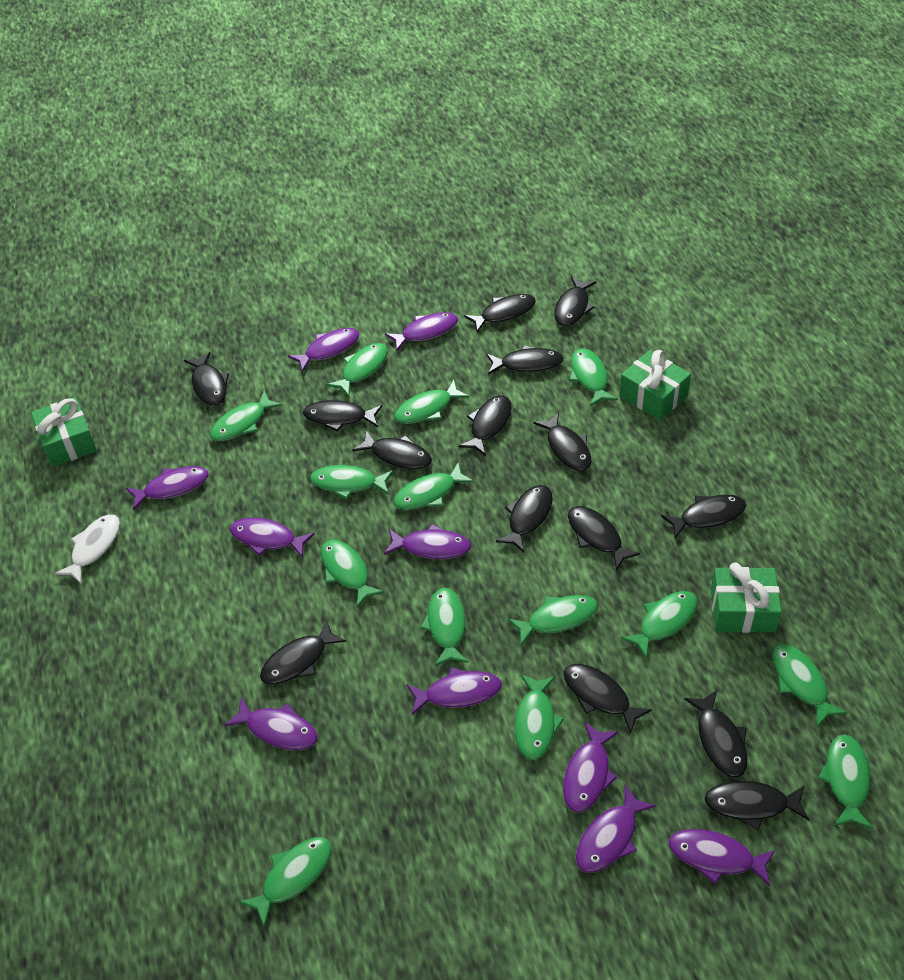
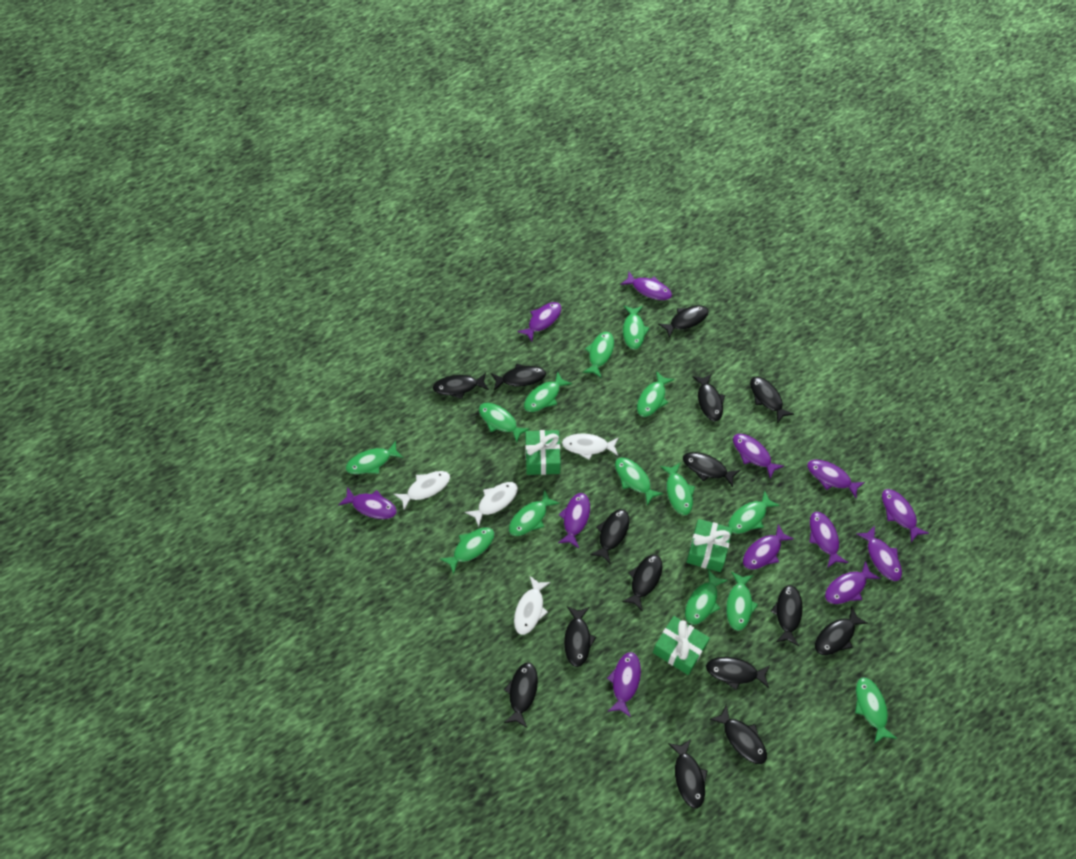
purple fish: [126,466,209,510] [224,697,318,750] [230,518,315,558] [288,328,359,372] [384,524,471,559] [385,312,458,351] [407,667,502,715] [563,722,619,812] [576,785,656,873] [669,829,775,886] = 10 -> [339,487,397,519] [517,302,562,342] [558,493,590,548] [607,652,641,717] [620,272,672,300] [733,434,784,479] [743,524,794,570] [807,460,865,499] [809,512,848,568] [825,561,880,604] [856,526,902,581] [882,489,929,542] = 12
white fish: [55,515,120,584] = 1 -> [394,471,450,510] [465,482,518,527] [514,576,551,635] [562,434,619,460] = 4

